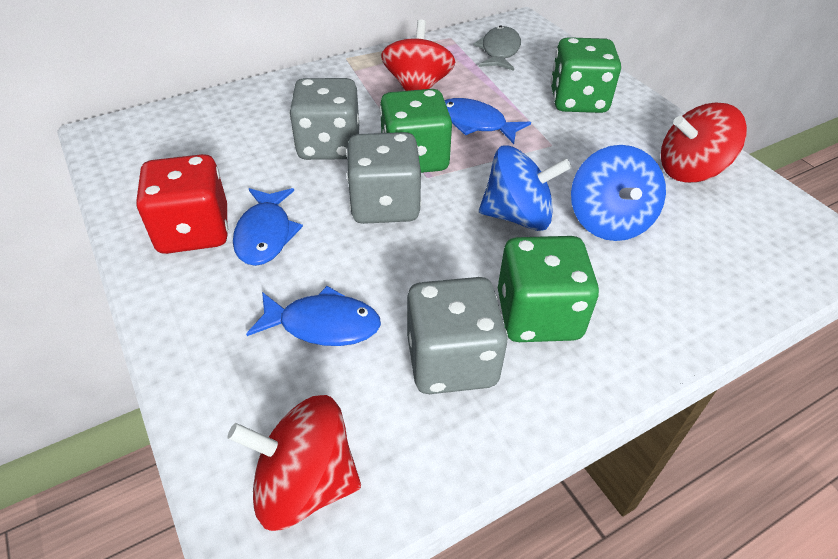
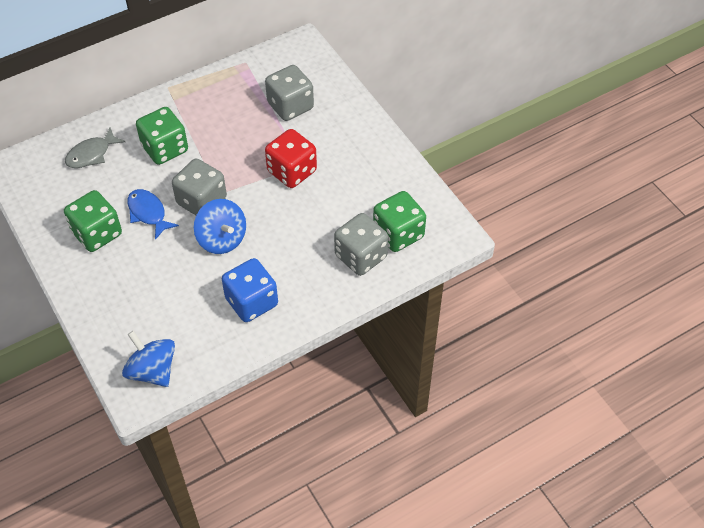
blue dice: none = 0 -> [222,258,278,322] = 1
blue fish: [233,188,303,266] [246,286,381,346] [445,98,531,144] = 3 -> [127,189,179,240] = 1
red spinning top: [228,395,361,531] [381,20,455,91] [661,103,747,183] = 3 -> none = 0

